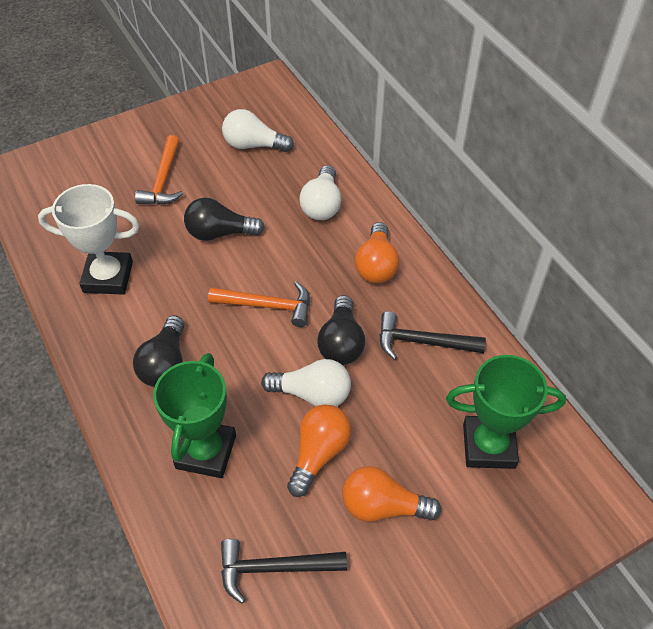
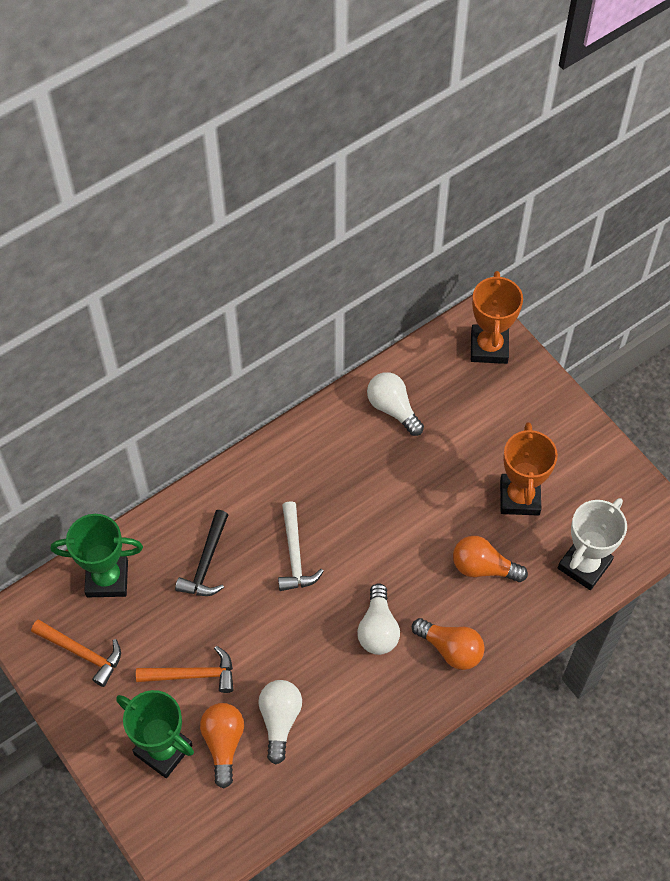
black hammer: [221,539,347,604] [379,311,486,360] = 2 -> [175,510,228,596] = 1
black light bulb: [133,315,185,387] [184,197,265,241] [317,295,365,365] = 3 -> none = 0
orange trophy: none = 0 -> [471,271,523,364] [500,422,558,516] = 2
white hammer: none = 0 -> [278,501,324,591] = 1

